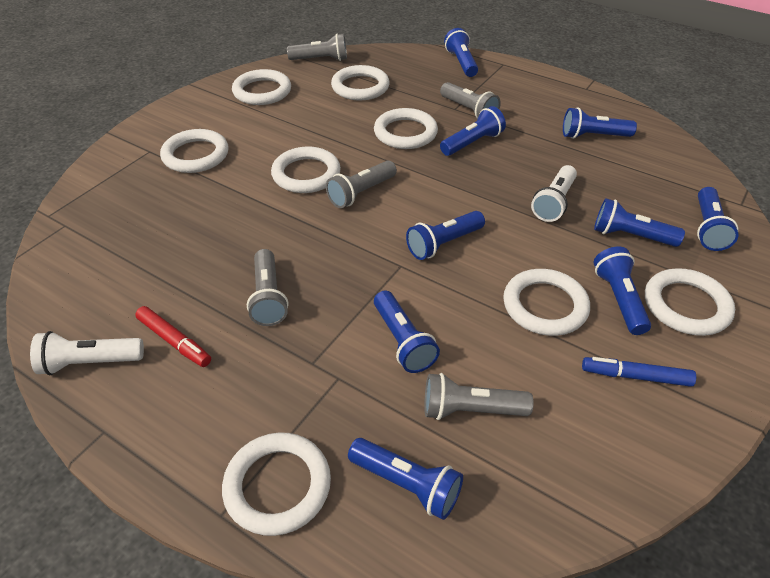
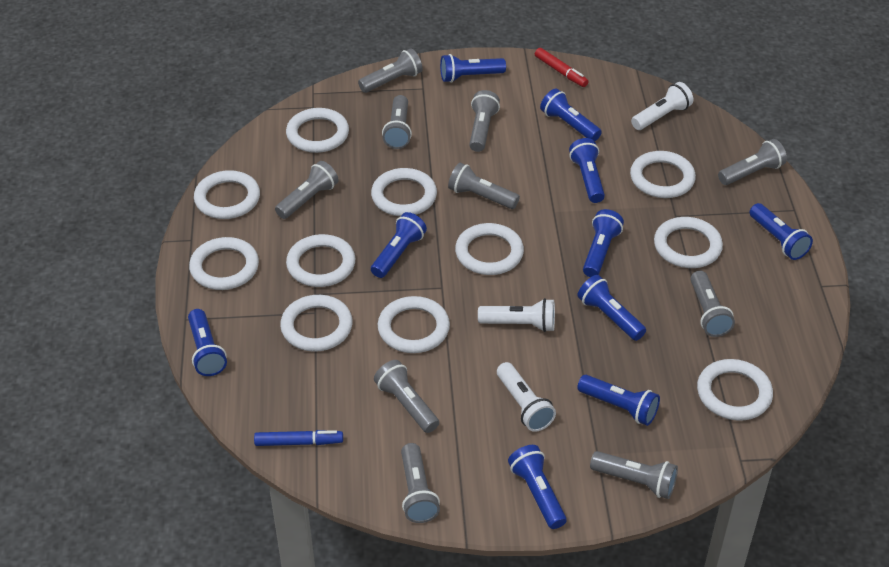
blue flashlight: [348,438,463,520] [374,290,440,373] [406,211,485,260] [440,106,506,156] [444,28,478,77] [563,107,637,139] [594,198,685,247] [594,247,651,335] [697,187,738,251] = 9 -> [188,309,227,376] [371,212,427,278] [440,54,506,83] [508,445,567,529] [540,88,602,141] [569,138,605,203] [577,275,646,341] [577,375,660,426] [583,209,624,277] [750,203,813,260] = 10
grey flashlight: [247,249,288,326] [287,34,347,61] [326,161,397,208] [424,373,534,420] [440,82,501,119] = 5 -> [275,161,339,219] [358,48,423,93] [374,360,439,433] [382,95,412,149] [401,443,440,523] [448,163,520,209] [469,90,500,152] [590,451,678,499] [690,271,735,337] [718,139,787,185] = 10
white flashlight: [30,331,144,375] [531,165,577,222] = 2 -> [478,298,555,332] [497,362,556,432] [631,82,693,130] = 3
white ring: [160,129,229,173] [222,433,331,536] [232,69,291,105] [271,147,341,193] [331,65,390,100] [374,108,438,149] [503,269,590,336] [645,268,735,336] = 8 -> [189,237,259,290] [194,170,260,219] [280,295,353,352] [286,108,349,153] [286,234,355,287] [371,168,437,216] [378,296,450,353] [455,223,524,275] [630,151,696,198] [654,217,723,268] [697,359,773,421] = 11

